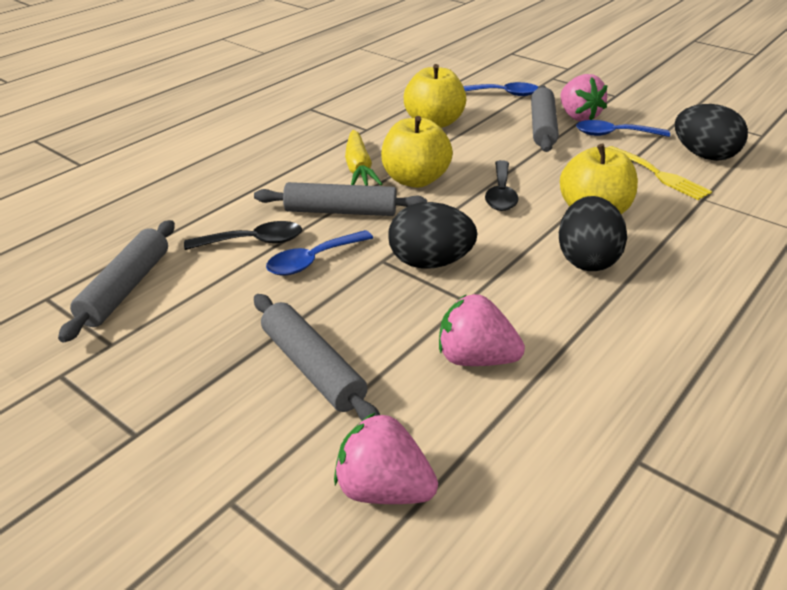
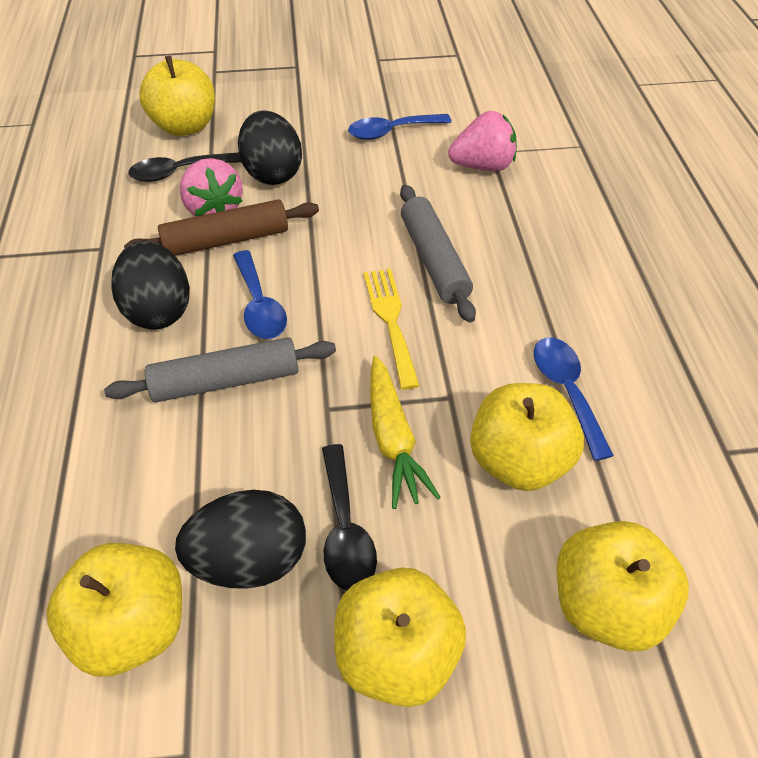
brown rolling pin: none = 0 -> [124,199,319,256] = 1
grey rolling pin: [58,220,175,342] [254,182,427,216] [254,294,380,421] [531,85,559,152] = 4 -> [104,337,336,402] [400,185,476,323] = 2
pink strawberry: [334,413,438,504] [439,294,525,366] [560,74,607,122] = 3 -> [180,158,243,217] [448,111,517,171] = 2
yellow apple: [381,116,453,188] [404,64,466,128] [560,144,638,214] = 3 -> [47,543,182,677] [139,56,215,136] [334,567,466,707] [470,383,584,491] [557,521,689,652] = 5

